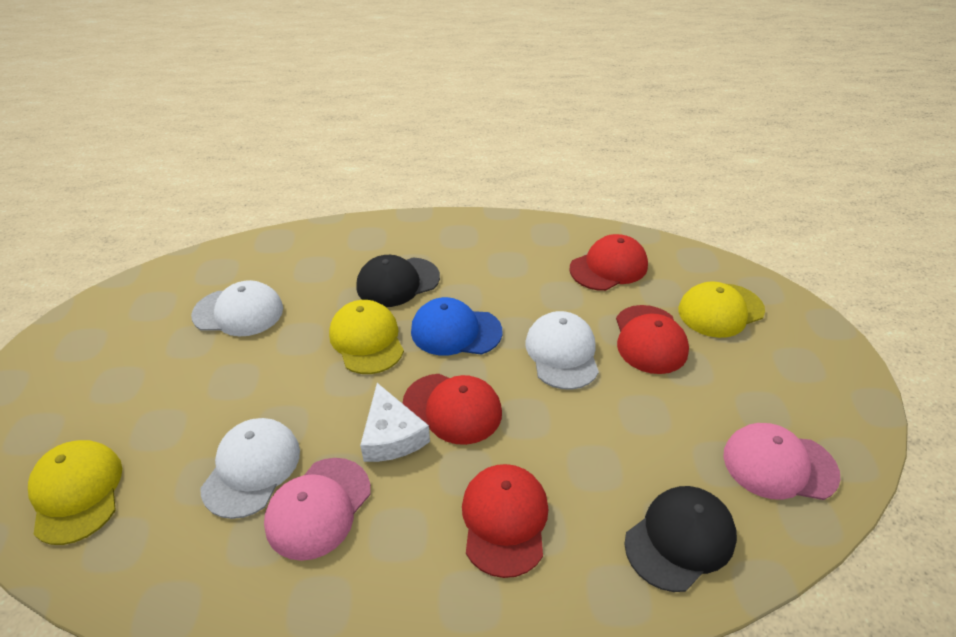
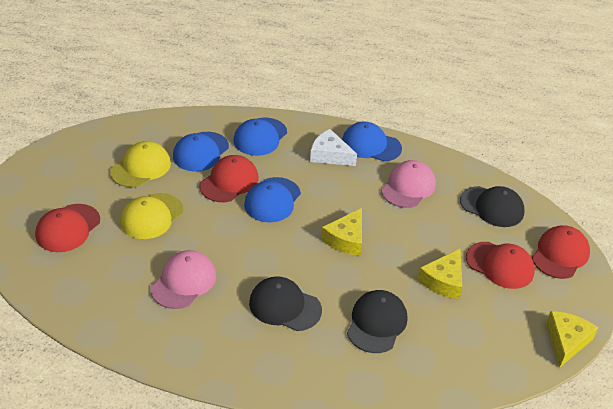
black cap: [356,255,440,307] [625,486,737,592] = 2 -> [249,276,322,331] [347,290,407,353] [460,186,525,227] = 3
blue cap: [411,297,503,355] = 1 -> [173,132,229,171] [233,117,287,156] [244,177,301,222] [342,122,402,162] = 4
white cap: [191,280,283,337] [200,418,300,519] [526,311,599,390] = 3 -> none = 0
yellow cap: [28,440,122,545] [329,300,404,374] [679,281,765,338] = 3 -> [110,141,171,187] [120,193,183,239] = 2
yellow cheese: none = 0 -> [321,208,362,256] [418,249,462,299] [546,311,598,368] = 3

